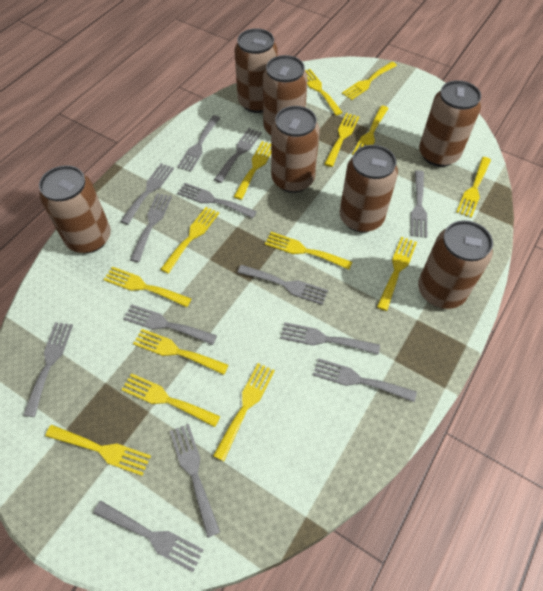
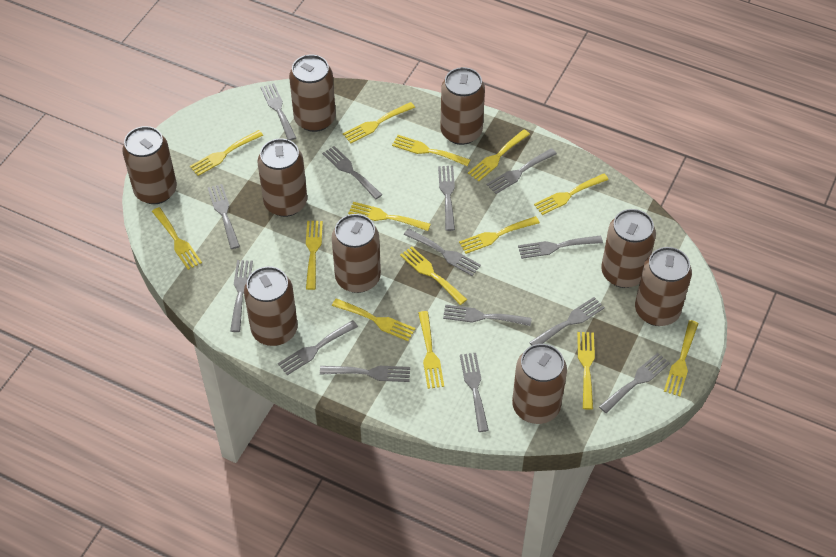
brown can: [39,165,111,253] [234,28,278,113] [263,55,308,136] [271,106,320,193] [339,145,398,233] [418,220,493,309] [419,80,481,167] = 7 -> [122,126,177,204] [244,266,298,346] [257,138,307,217] [289,55,336,132] [332,214,381,293] [440,67,485,145] [512,344,567,424] [601,209,656,288] [635,247,692,326] = 9
grey fork: [23,322,73,417] [93,501,204,572] [120,163,174,225] [123,304,217,345] [130,193,172,262] [170,424,220,538] [177,115,220,172] [177,183,257,218] [214,128,262,183] [237,265,328,305] [281,322,380,355] [313,358,417,402] [411,170,427,238] = 13 -> [208,184,240,249] [230,260,253,332] [261,83,296,141] [278,320,358,375] [320,366,410,382] [322,146,382,199] [404,228,481,276] [438,166,455,231] [443,305,532,326] [460,353,489,432] [486,148,557,194] [518,236,603,259] [529,297,605,346] [599,353,670,413] = 14

